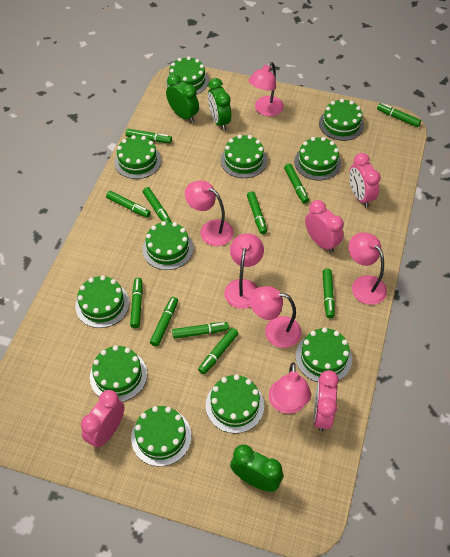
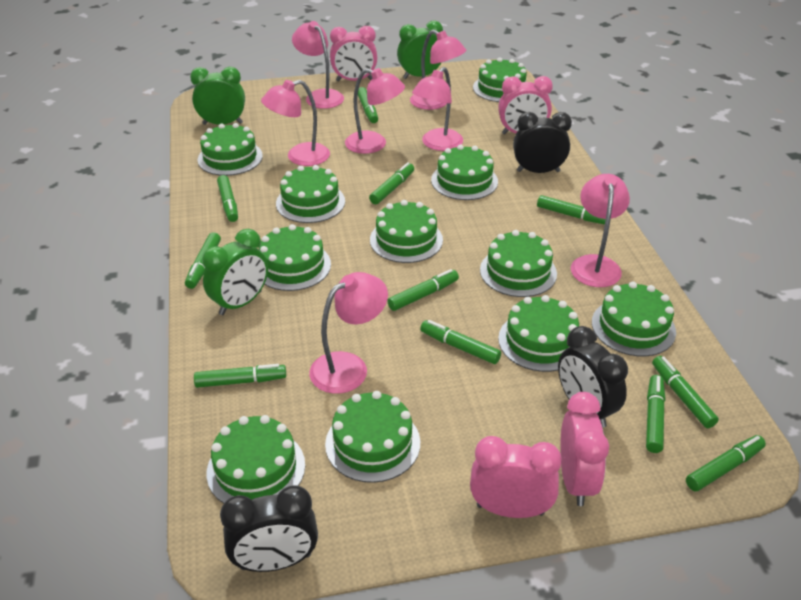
black clock: none = 0 -> [220,486,318,572] [513,112,572,173] [558,326,628,428] = 3
pink lamp: [185,180,234,246] [224,233,264,309] [248,62,284,116] [249,286,301,348] [269,362,311,414] [348,232,387,305] = 6 -> [261,80,330,166] [292,21,344,109] [309,272,388,394] [345,68,405,154] [410,30,466,110] [412,67,463,151] [571,174,630,287] = 7

